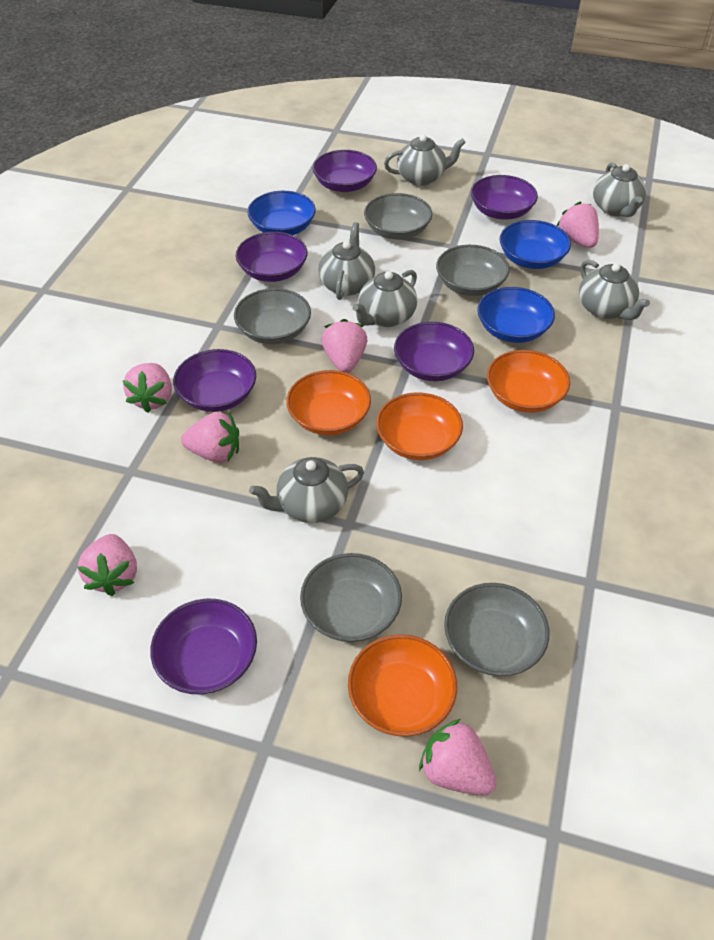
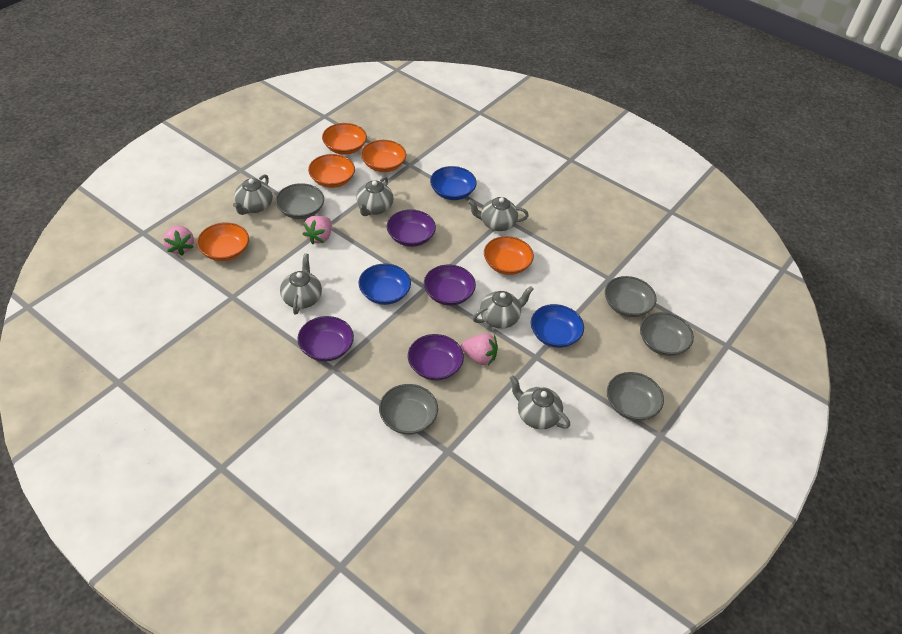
orange bowl: [286,370,371,435] [348,634,457,737] [376,392,463,460] [487,350,570,413] = 4 -> [197,222,249,261] [308,154,355,188] [322,123,367,155] [361,140,406,172] [484,236,534,275] = 5
pink strawberry: [78,534,137,596] [122,363,172,413] [181,412,239,463] [322,319,367,373] [419,719,496,796] [557,201,599,248] = 6 -> [163,225,194,256] [303,216,332,244] [461,333,498,365] = 3
purple bowl: [150,599,257,694] [173,349,256,412] [236,232,308,282] [313,150,377,192] [394,322,474,381] [471,175,538,220] = 6 -> [297,316,354,361] [387,209,436,247] [408,334,464,380] [424,265,476,305] = 4

